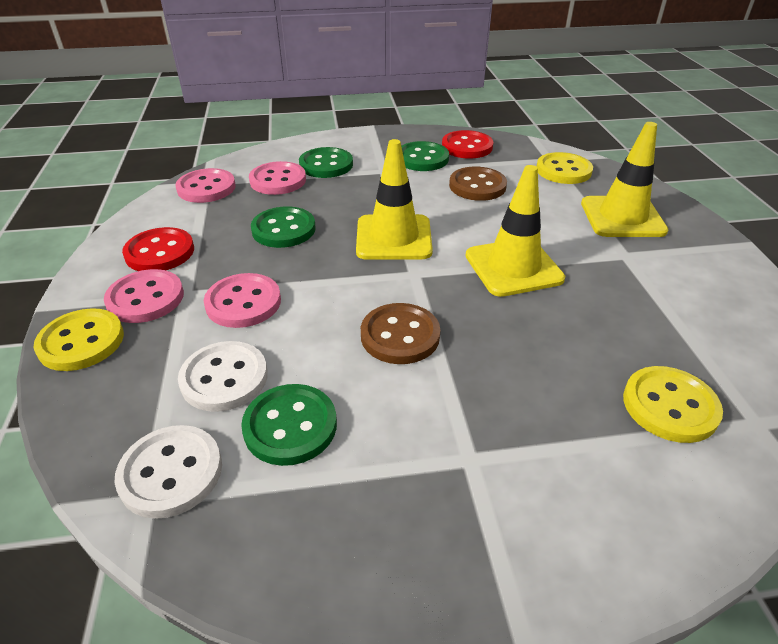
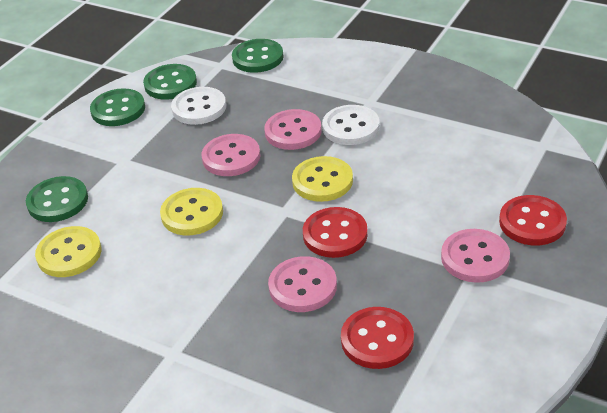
brown button: [361,303,440,364] [449,167,507,201] = 2 -> none = 0
red button: [122,227,194,271] [442,130,493,159] = 2 -> [303,207,368,258] [341,307,414,369] [499,195,567,245] = 3
yellow traffic cone: [356,139,433,260] [466,165,565,297] [581,122,668,237] = 3 -> none = 0

